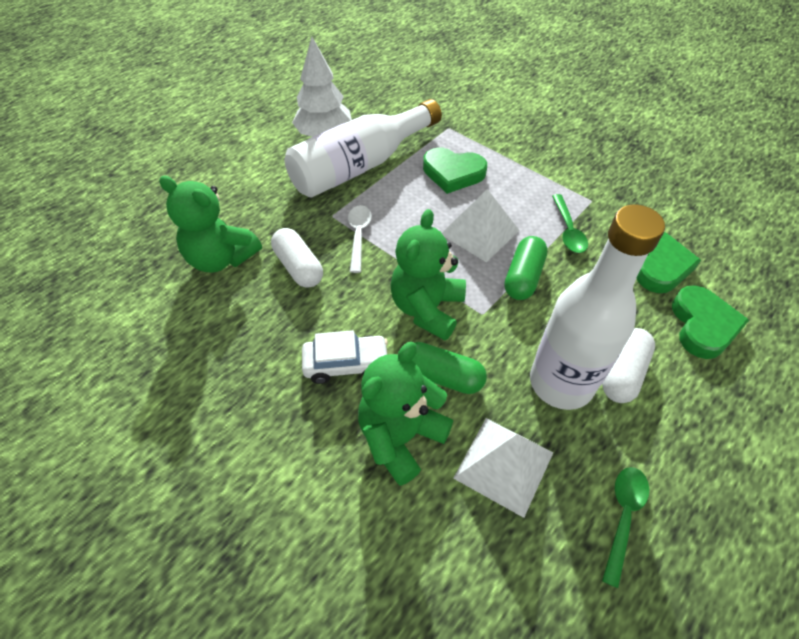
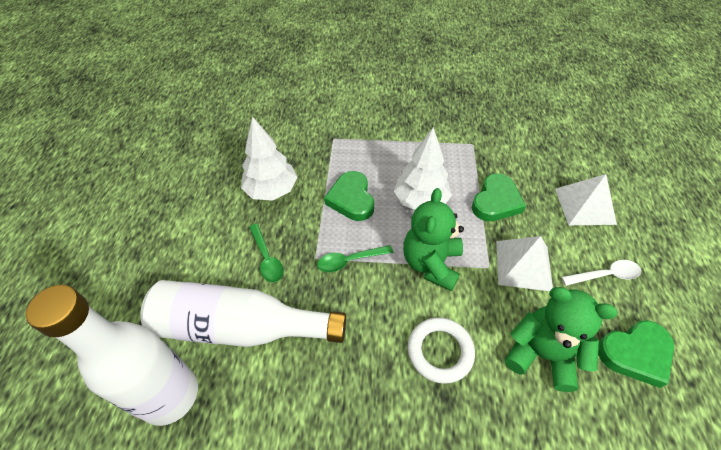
green capsule: [412,342,487,394] [504,236,548,300] = 2 -> none = 0
green teddy bear: [159,176,262,272] [358,342,453,486] [390,209,466,340] = 3 -> [403,188,464,291] [505,287,617,392] = 2
white capsule: [271,228,323,288] [602,328,655,403] = 2 -> none = 0
white car: [302,330,388,384] = 1 -> none = 0
white ring: none = 0 -> [408,317,475,384] = 1
white tree: [292,37,352,137] = 1 -> [241,116,298,201] [394,127,452,210] = 2

